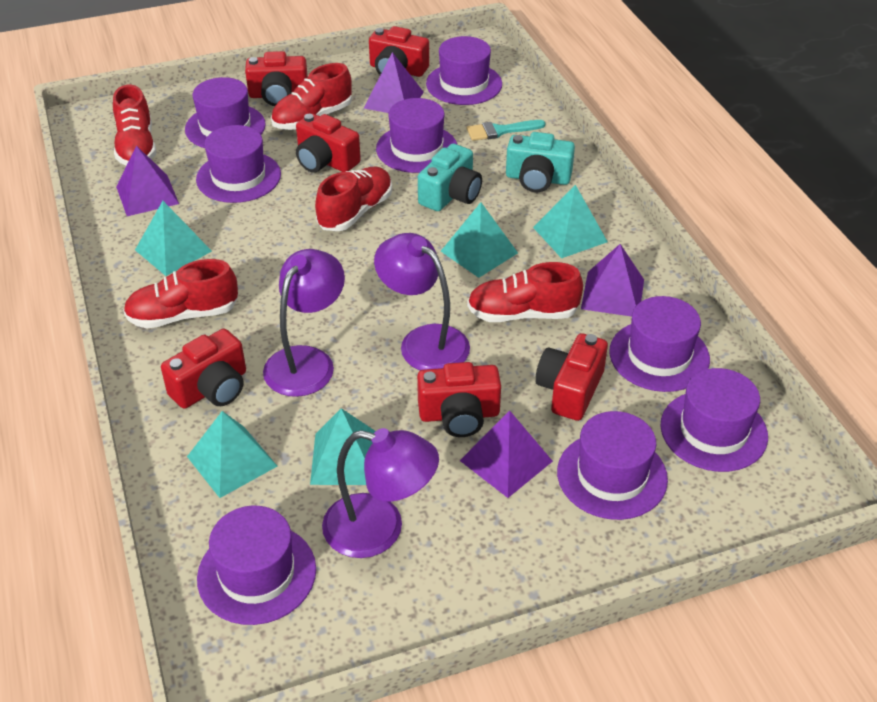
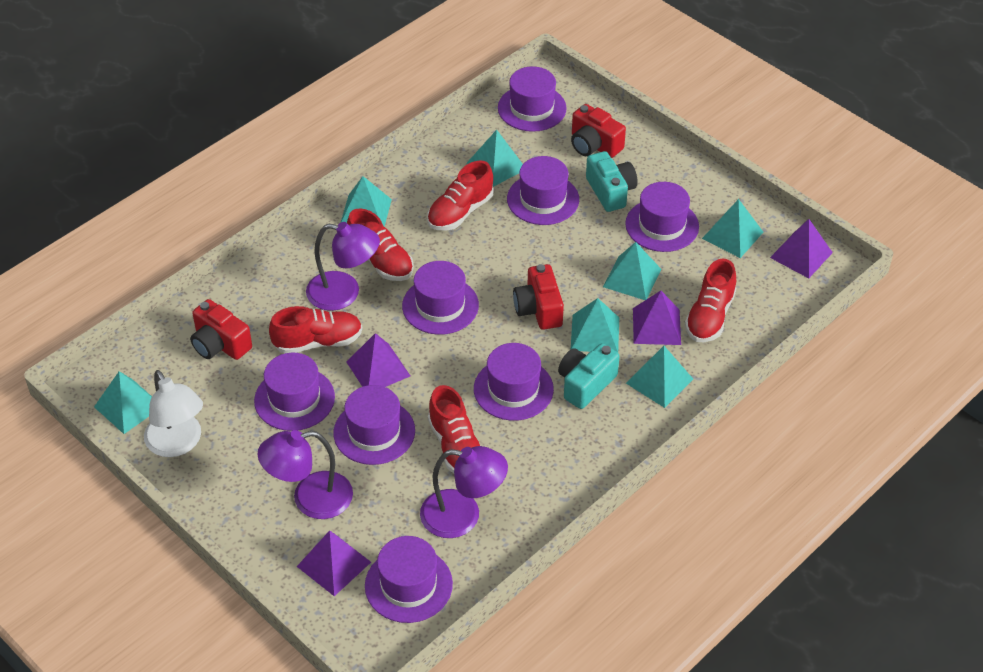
red camera: [161,329,246,409] [245,51,308,106] [296,113,361,173] [369,26,429,77] [417,362,501,437] [535,333,608,421] = 6 -> [190,299,252,360] [513,264,564,330] [571,104,626,158] = 3
turquoise brush: [467,120,545,141] = 1 -> none = 0
turquoise pyramid: [135,201,212,276] [187,411,277,498] [310,408,375,485] [441,202,518,278] [533,185,608,258] = 5 -> [94,371,152,434] [341,176,392,227] [467,130,523,187] [571,298,619,352] [603,242,662,300] [626,346,693,408] [702,199,763,258] = 7
white lamp: none = 0 -> [144,370,203,457] = 1

